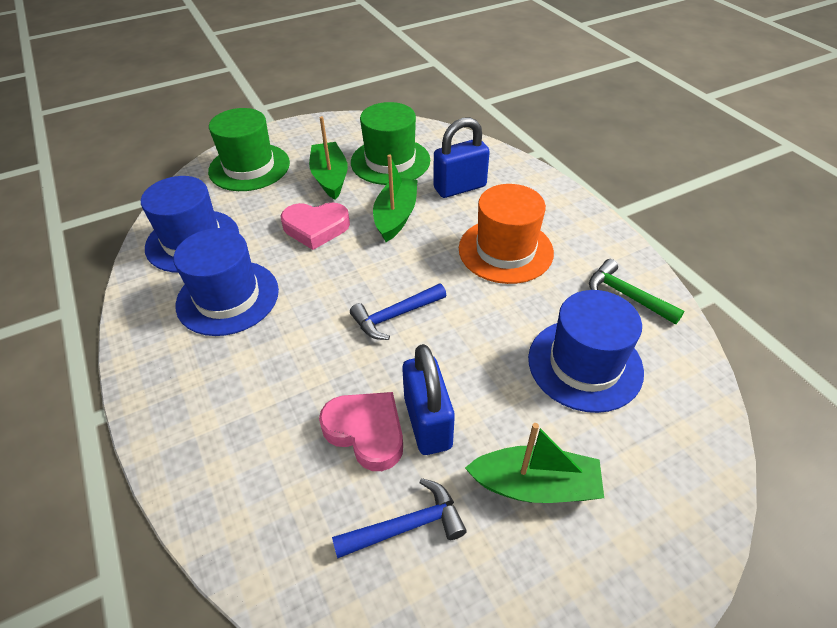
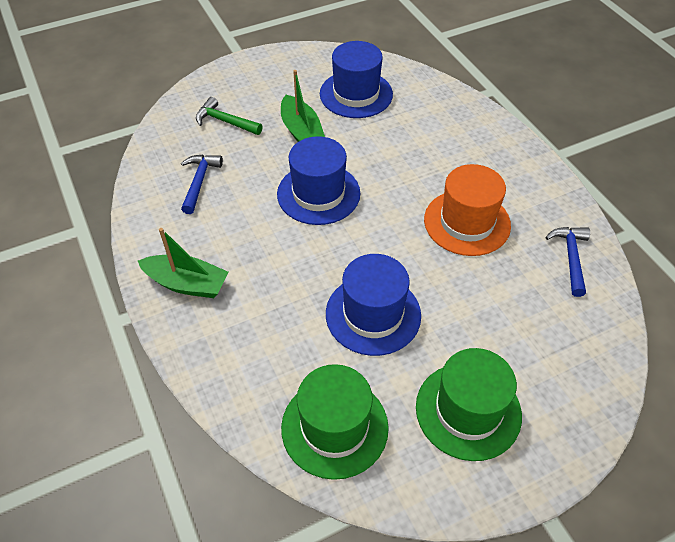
blue padlock: [402,344,455,455] [434,117,490,198] = 2 -> none = 0
green boat: [309,116,348,200] [373,154,418,242] [465,423,604,503] = 3 -> [138,228,229,298] [281,70,325,142] = 2
pink heart: [280,202,350,250] [319,392,403,471] = 2 -> none = 0

